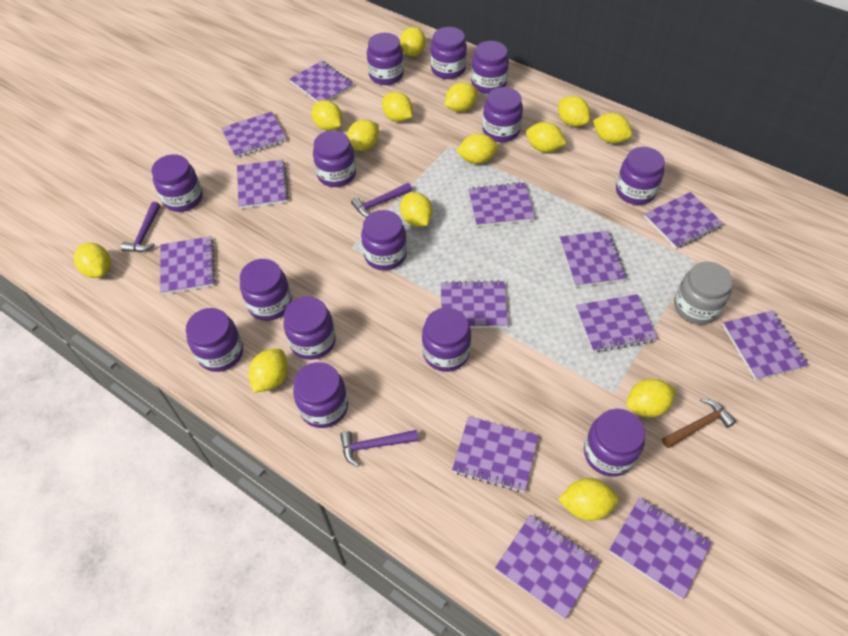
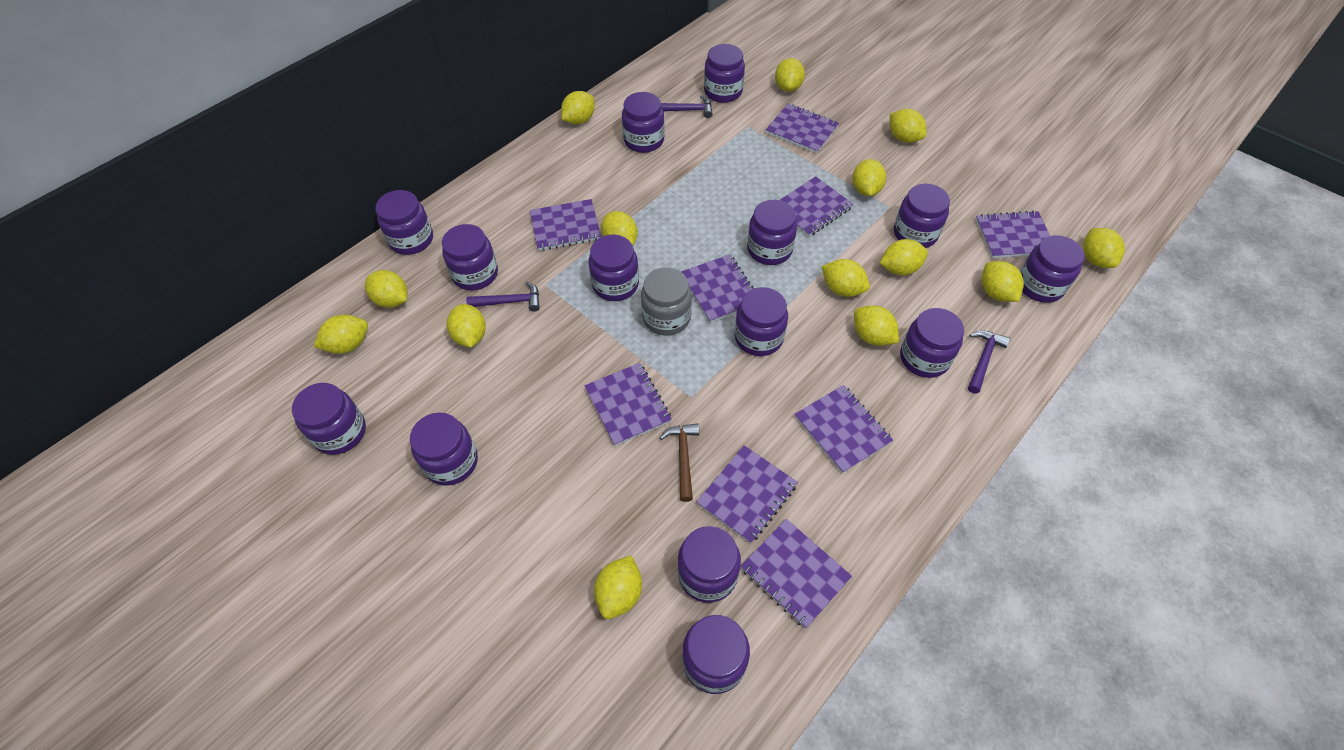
purple notebook: [160,236,215,295] [221,111,287,158] [237,160,289,209] [289,61,354,102] [441,280,508,328] [452,416,539,492] [468,182,535,227] [495,515,599,619] [560,231,627,287] [576,294,657,352] [609,498,712,599] [644,192,724,249] [723,310,809,380] = 13 -> [530,199,601,251] [584,363,672,446] [681,254,753,323] [697,445,798,543] [740,519,852,628] [766,103,839,154] [780,176,853,237] [795,385,893,474] [976,210,1050,258] = 9

